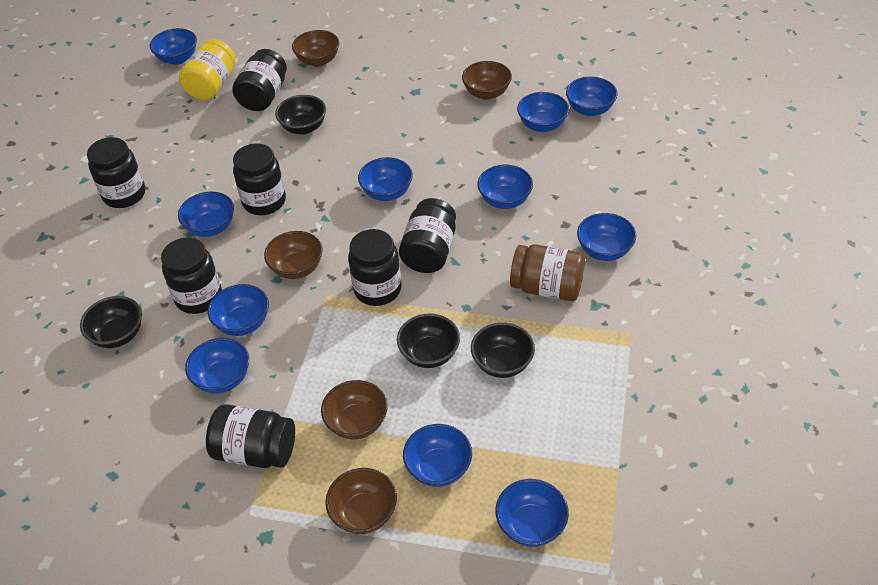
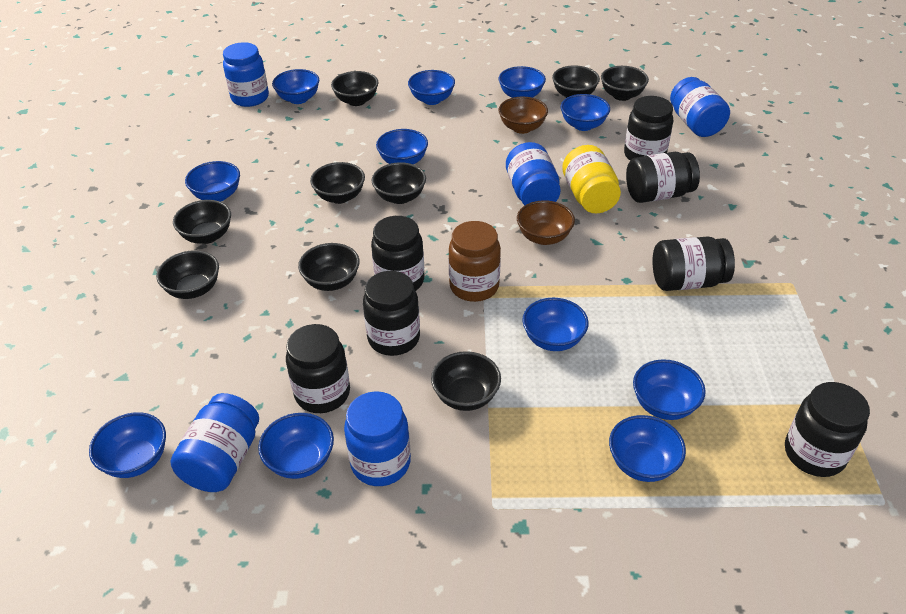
black bowl: [80,296,142,348] [275,95,326,134] [397,313,460,368] [471,322,535,378] = 4 -> [156,250,219,299] [173,200,231,244] [298,243,359,291] [310,162,365,204] [331,71,378,106] [372,162,426,204] [431,351,501,411] [552,65,600,98] [601,66,649,101] = 9
blue jar: none = 0 -> [170,393,259,492] [223,42,269,107] [344,391,411,486] [506,142,561,206] [670,77,730,137] = 5
brown bowl: [264,231,323,279] [292,30,339,67] [321,380,388,439] [325,468,397,534] [462,61,512,100] = 5 -> [498,97,548,134] [517,200,575,245] = 2

